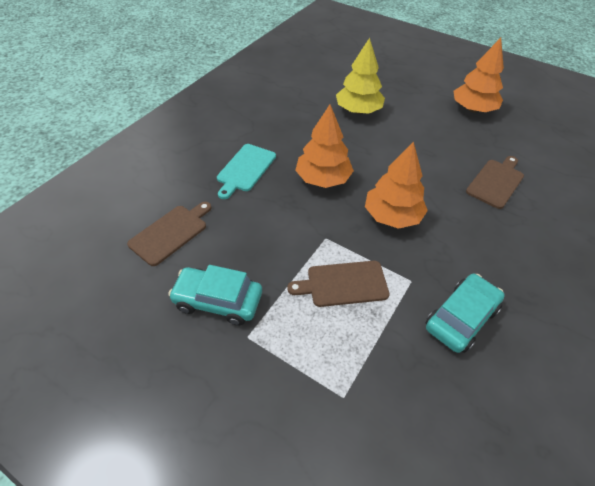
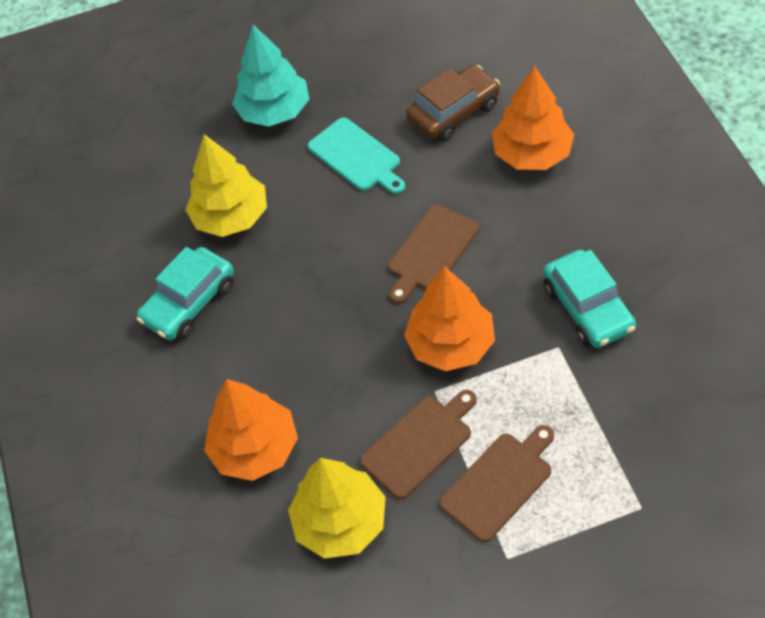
brown car: none = 0 -> [406,65,500,141] = 1
turquoise tree: none = 0 -> [232,25,309,127] = 1
yellow tree: [336,38,385,114] = 1 -> [185,134,267,237] [288,458,386,559] = 2

